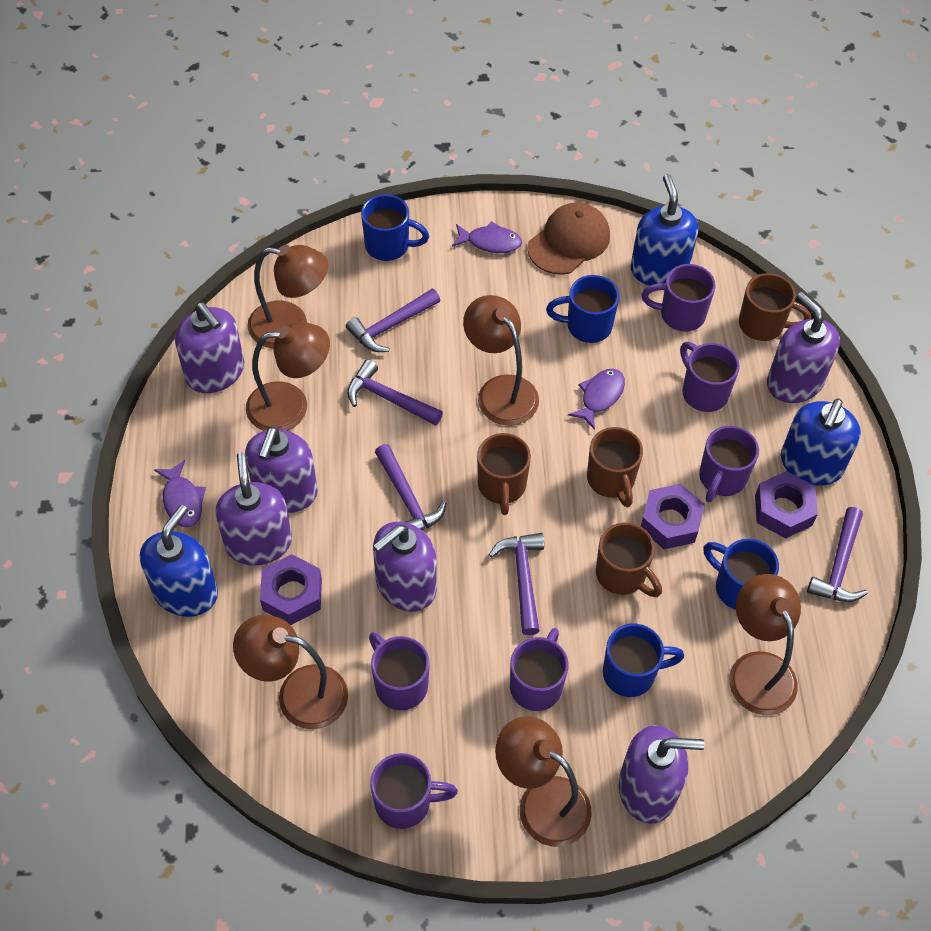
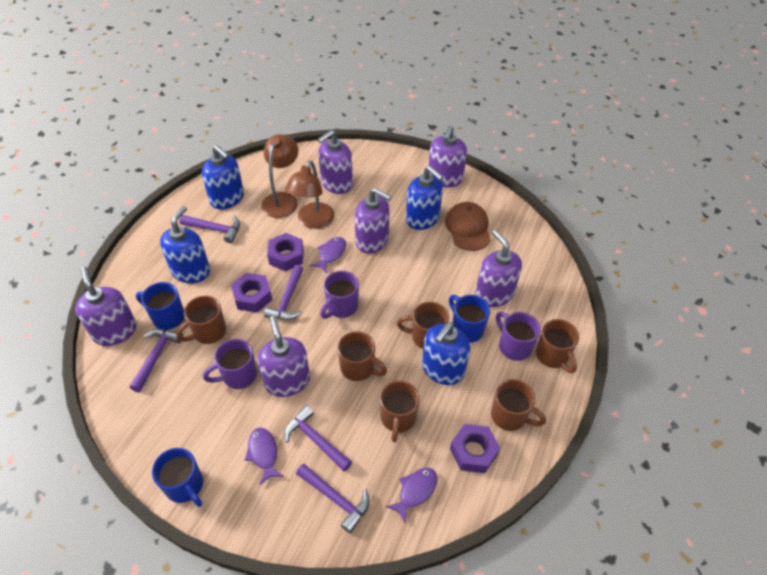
blue mug: [361,194,429,261] [546,275,619,343] [603,624,684,697] [703,539,779,610] = 4 -> [136,282,185,330] [152,448,203,507] [449,295,490,343] = 3
blue soap dispenser: [140,505,218,617] [631,174,698,285] [781,399,861,486] = 3 -> [160,206,210,283] [202,145,244,209] [406,166,443,230] [422,322,470,385] = 4
brown lamp: [233,615,348,729] [246,322,330,431] [248,245,328,348] [463,295,539,426] [495,716,592,847] [729,574,801,715] = 6 -> [261,134,298,218] [285,160,334,229] = 2
brown mug: [477,433,531,515] [587,427,643,507] [596,523,662,597] [739,273,811,341] = 4 -> [176,296,226,344] [338,331,387,381] [380,381,419,442] [397,302,449,349] [491,379,546,431] [536,319,579,373] = 6
purple mug: [369,632,430,710] [370,753,458,829] [510,628,569,711] [641,264,716,331] [680,342,740,412] [699,426,759,502] = 6 -> [203,339,257,389] [320,271,359,319] [496,312,540,361] = 3

